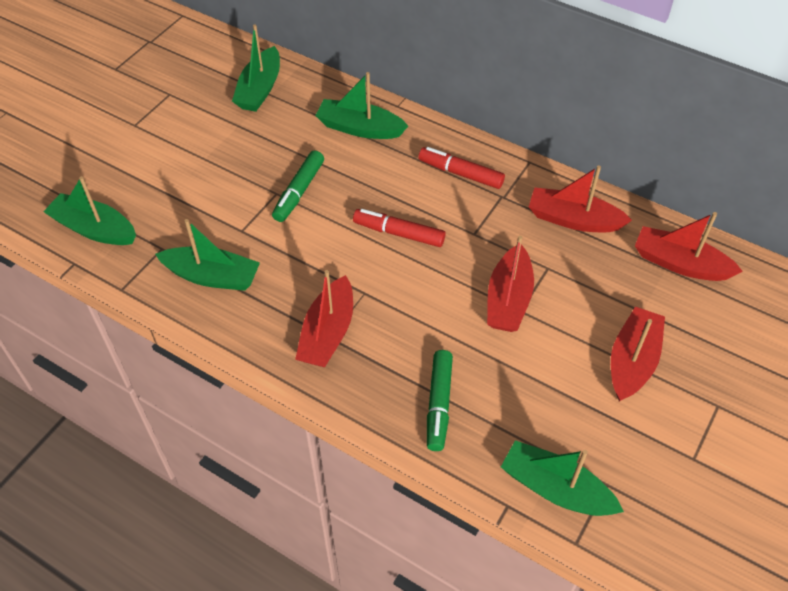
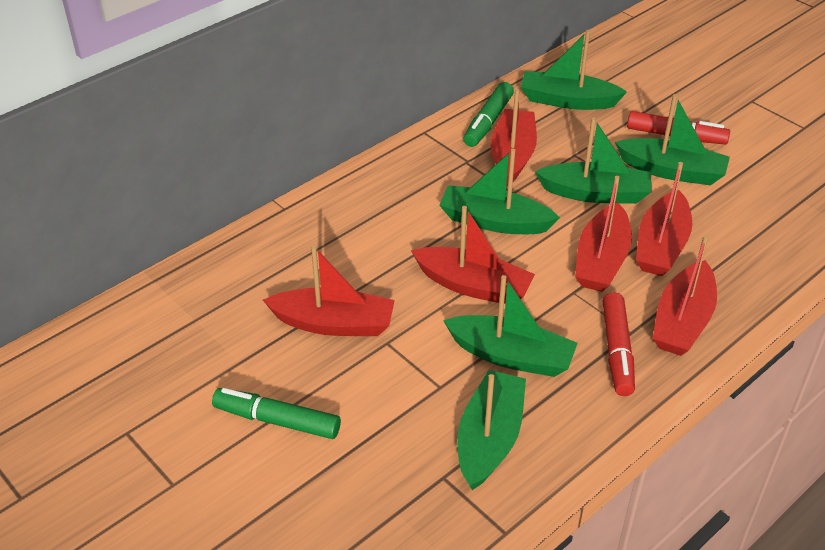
green boat: [43,176,136,245] [155,219,260,291] [232,24,280,112] [315,72,408,139] [501,440,624,516] = 5 -> [439,149,560,234] [443,275,578,377] [457,370,526,490] [521,30,627,110] [535,117,652,204] [615,94,730,186] = 6
red boat: [295,270,353,367] [487,236,534,332] [529,166,632,232] [611,307,665,401] [635,212,743,281] = 5 -> [263,245,395,336] [411,206,535,304] [490,89,537,186] [575,176,632,292] [636,162,692,276] [652,235,717,356] = 6

